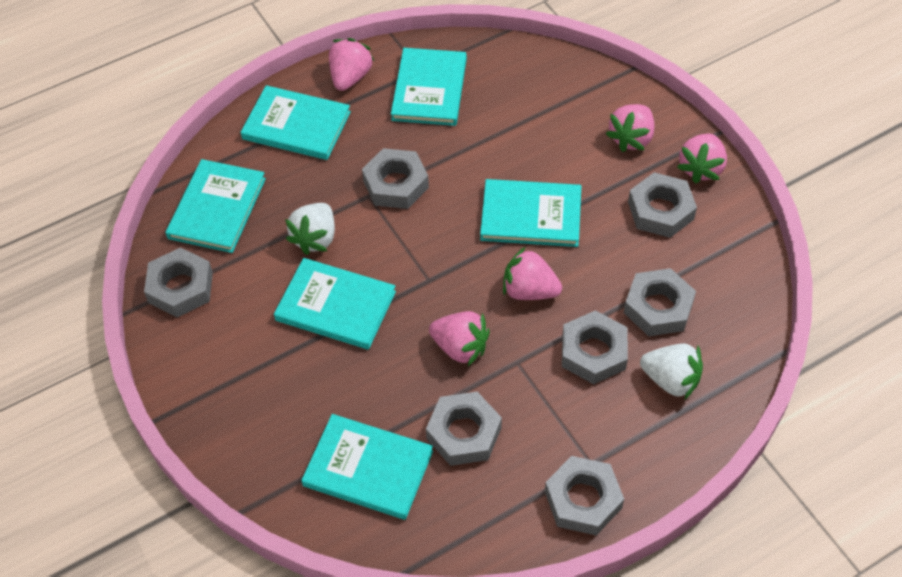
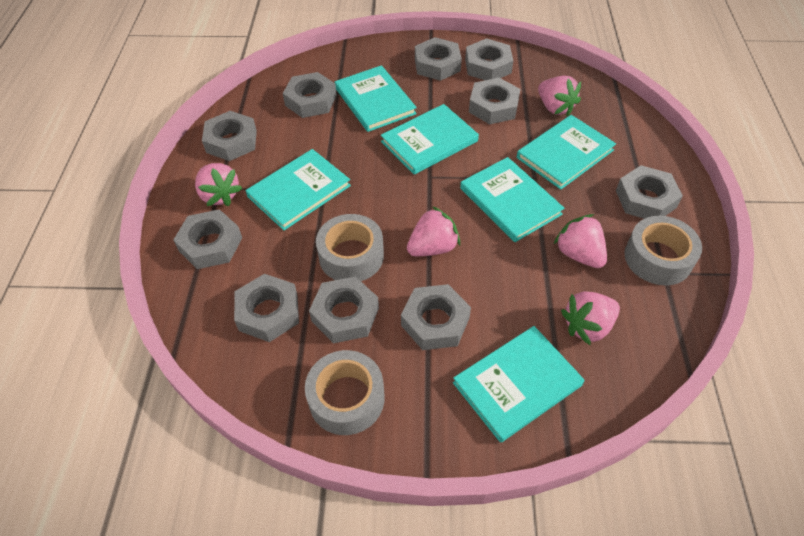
grey nut: [144,247,213,317] [362,148,429,209] [426,392,502,466] [545,456,624,536] [562,310,628,384] [624,268,696,336] [628,172,697,238] = 7 -> [173,209,242,269] [202,111,257,161] [234,274,299,342] [283,72,337,118] [309,276,379,343] [401,284,471,350] [415,37,462,81] [465,38,513,80] [469,78,520,124] [616,165,683,219] = 10
grey tape: none = 0 -> [305,350,385,435] [316,214,384,281] [624,216,702,285] = 3
white strawberry: [285,203,335,255] [640,344,703,400] = 2 -> none = 0

